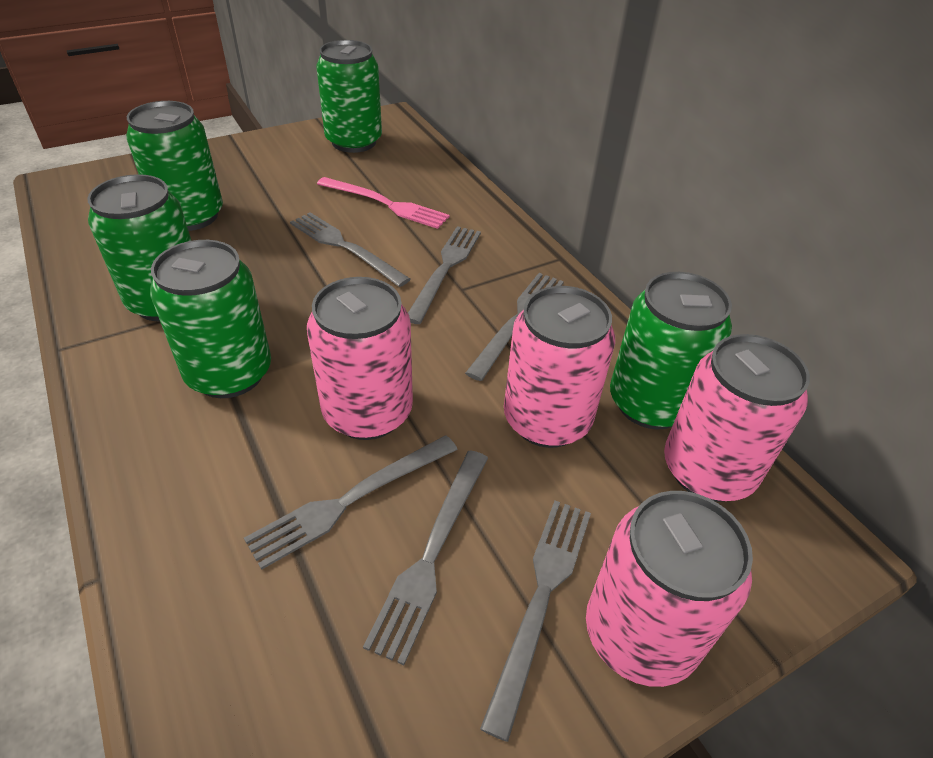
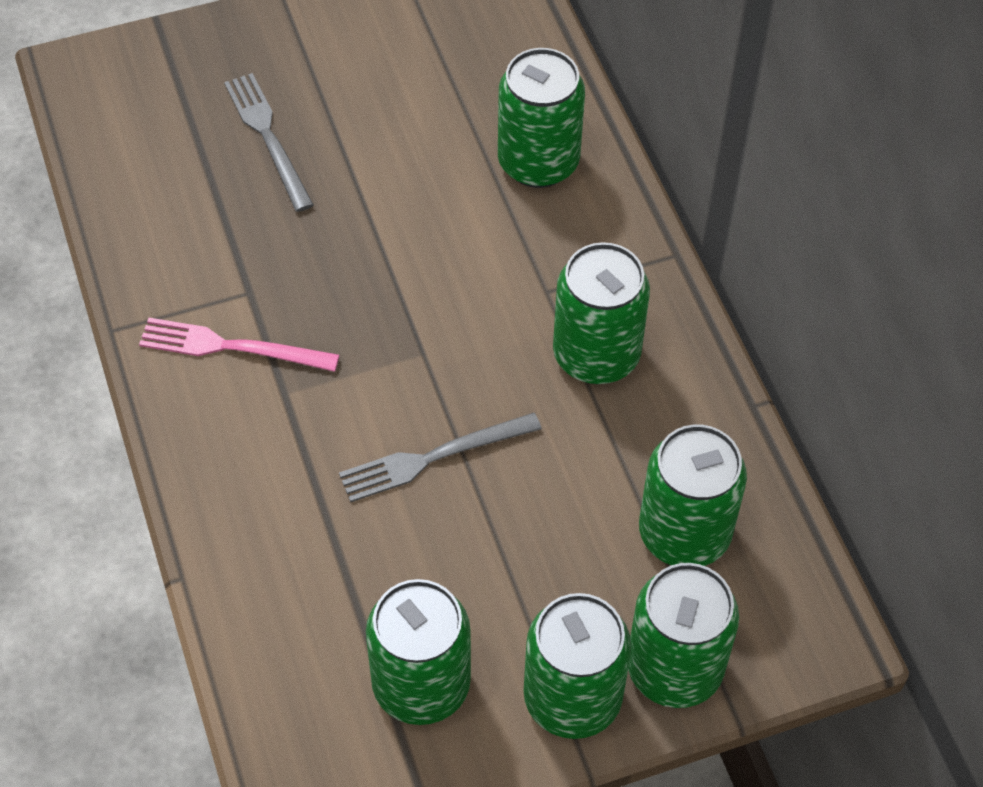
green can: [87,174,191,321] [126,101,223,231] [150,240,271,398] [316,40,382,153] [610,272,732,429] = 5 -> [366,579,471,725] [498,48,585,188] [524,593,632,739] [553,242,650,384] [628,563,739,708] [639,424,747,566] = 6
grey fork: [244,435,458,570] [290,212,410,287] [363,450,488,665] [408,226,481,324] [465,273,564,381] [480,501,591,742] = 6 -> [224,73,314,212] [339,413,542,502] = 2
pink can: [307,277,413,440] [504,286,615,448] [586,491,753,687] [664,334,810,502] = 4 -> none = 0

